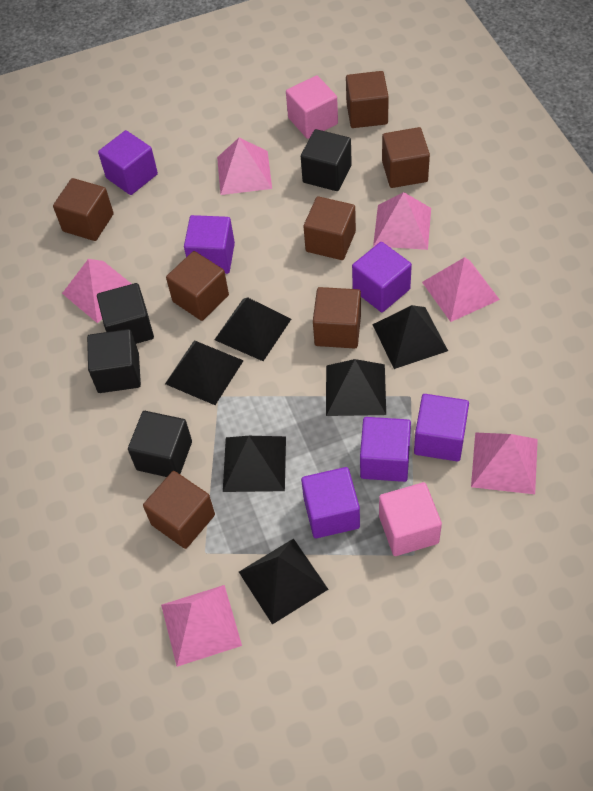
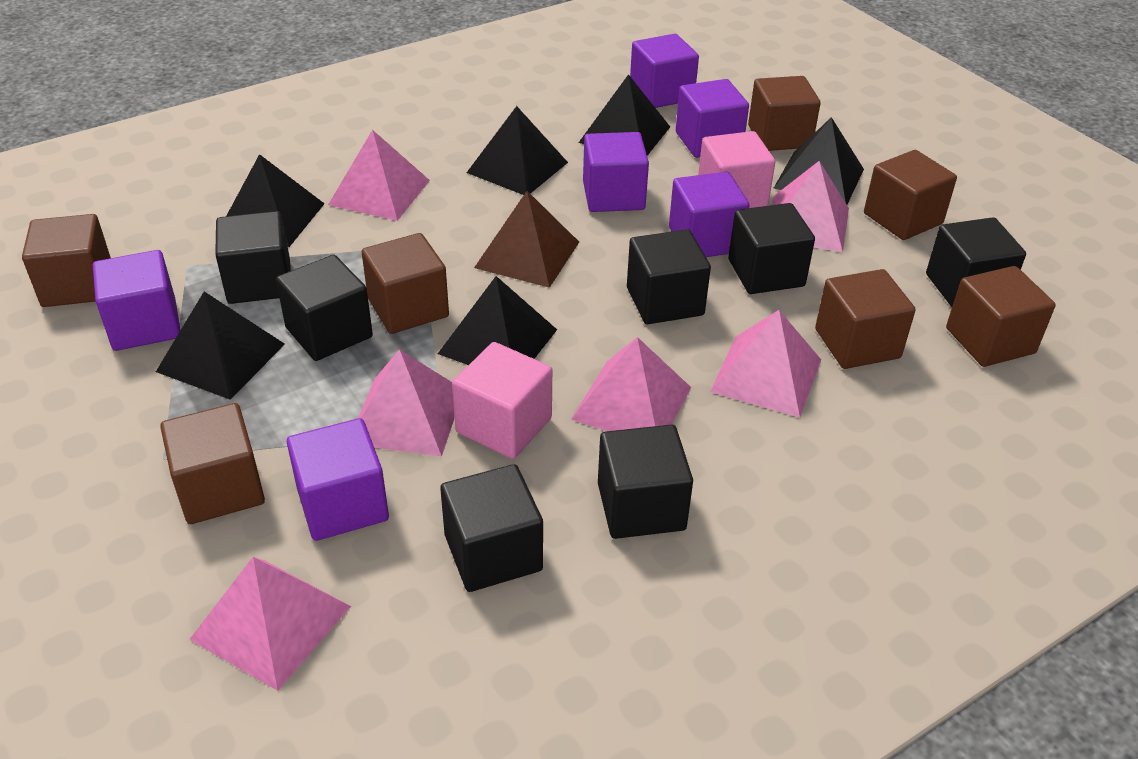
black cube: [87,329,141,393] [97,283,154,344] [128,411,192,477] [301,129,352,191] = 4 -> [215,211,291,304] [276,255,373,361] [440,464,543,592] [598,425,693,539] [627,229,711,324] [728,203,815,294] [926,217,1026,307] = 7
brown pyramid: none = 0 -> [474,191,579,288] = 1

